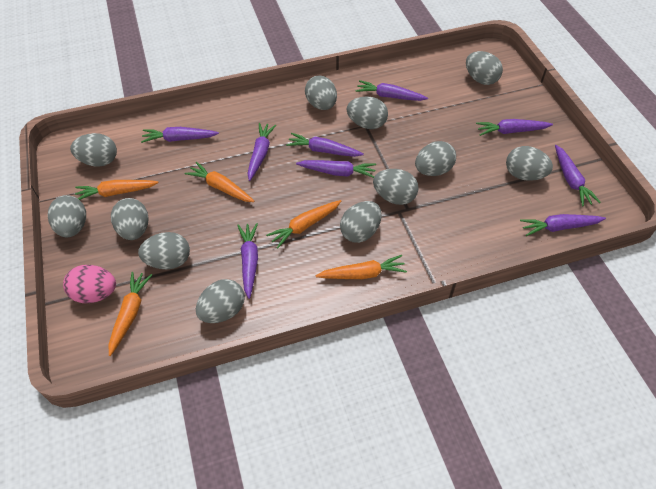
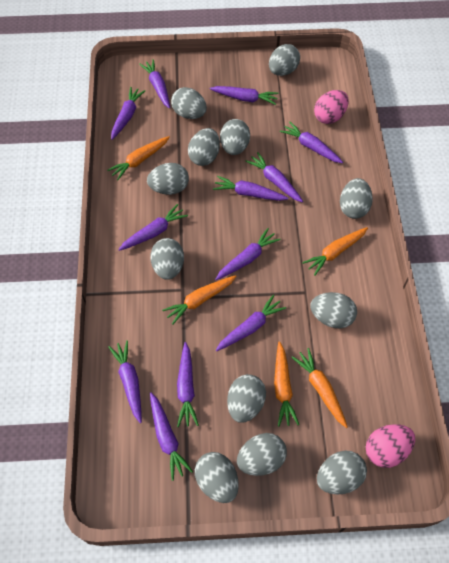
pink egg: [63,265,116,303] = 1 -> [314,90,349,124] [366,424,415,468] = 2
purple carrot: [141,127,219,143] [237,223,258,299] [248,123,276,181] [286,133,364,157] [296,160,376,178] [355,80,428,101] [476,119,553,136] [520,214,606,236] [555,145,600,206] = 9 -> [108,340,142,423] [111,87,145,140] [118,204,188,251] [139,59,170,109] [150,392,193,481] [177,342,199,427] [210,86,279,105] [213,176,288,201] [215,228,281,280] [215,295,286,352] [245,152,303,202] [280,121,343,163] = 12

